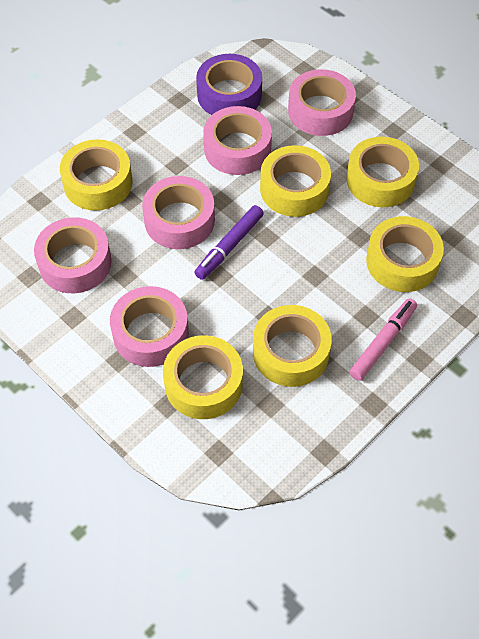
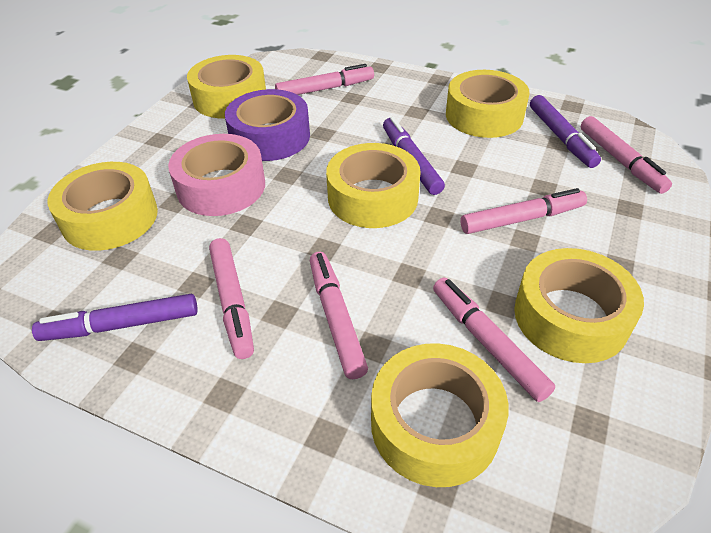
pink marker: [349,298,417,381] = 1 -> [209,238,254,359] [275,64,374,95] [310,252,368,379] [433,278,555,402] [460,188,587,234] [581,116,672,194] = 6
pink tape: [34,217,112,293] [110,286,189,367] [142,176,215,249] [203,106,272,175] [288,69,356,136] = 5 -> [168,134,265,216] = 1
purple marker: [194,205,264,280] = 1 -> [32,294,198,341] [383,117,445,195] [530,95,601,168] = 3

